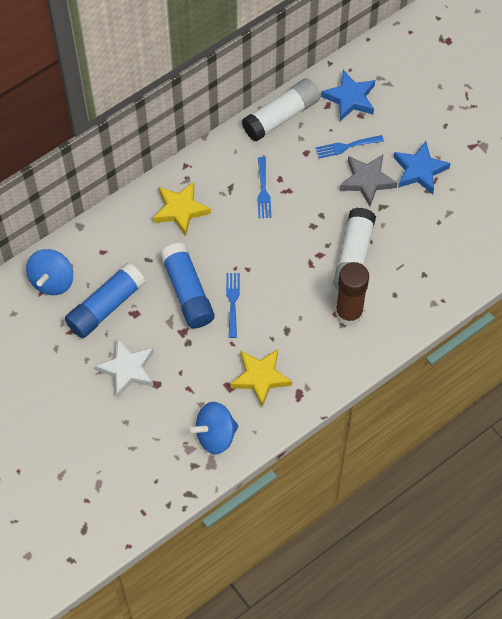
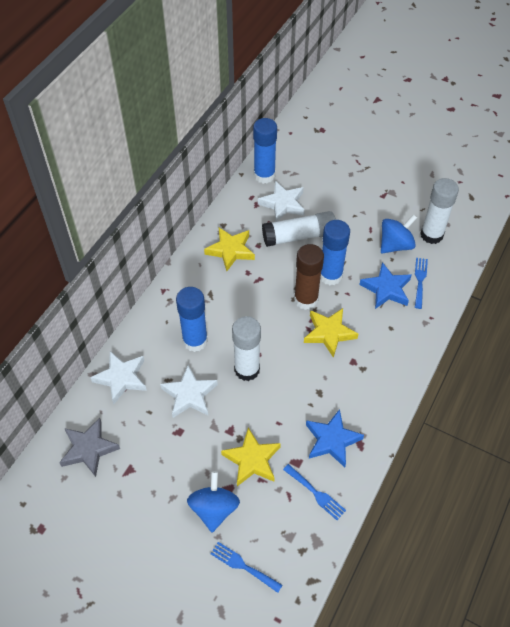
blue glue stick: [65,263,145,338] [160,243,215,328] = 2 -> [176,287,208,352] [253,118,277,184] [320,220,350,285] = 3
white glue stick: [242,78,320,142] [333,208,376,290] = 2 -> [232,316,261,381] [262,211,336,247] [420,178,459,244] = 3
white star: [95,338,154,398] = 1 -> [90,351,147,404] [160,365,218,418] [258,181,305,222] = 3
yellow star: [153,182,211,236] [230,349,292,407] = 2 -> [204,228,255,271] [221,428,281,486] [304,308,358,358] = 3

